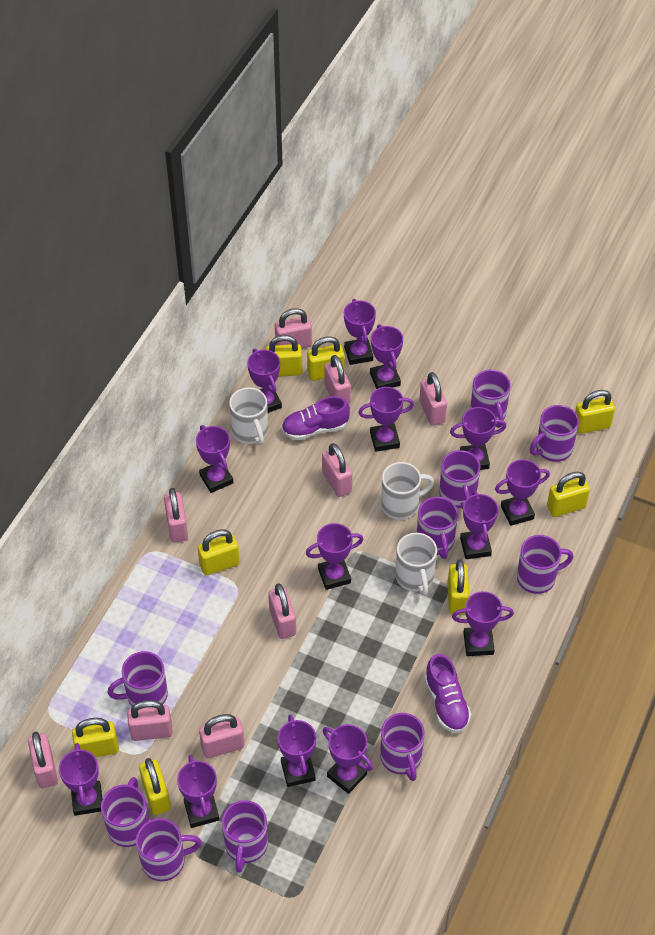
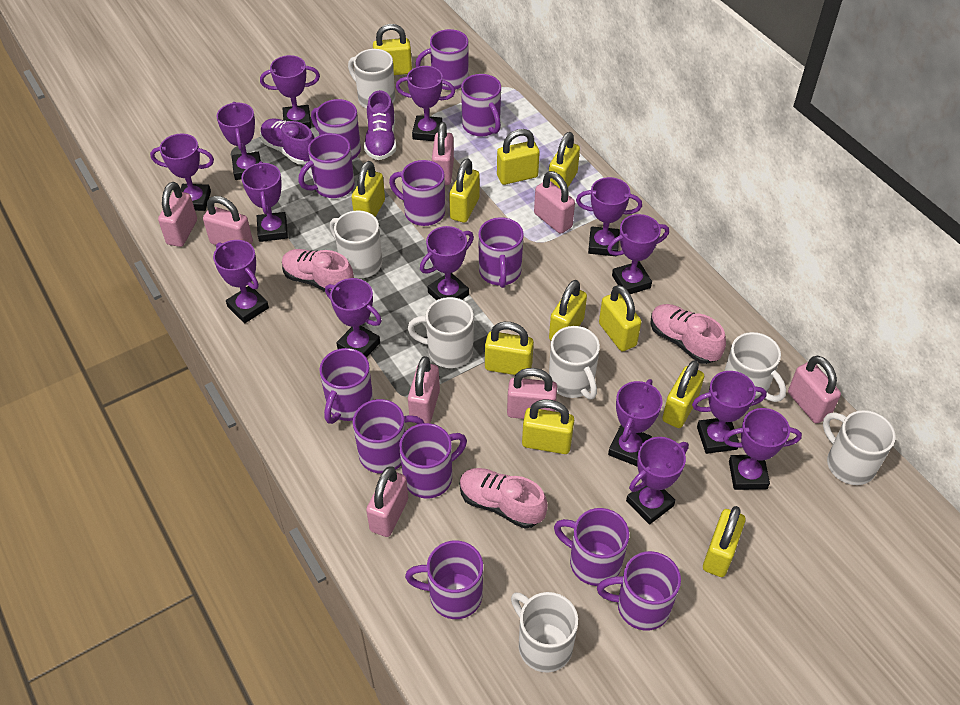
pink padlock: [28,732,58,788] [127,700,173,741] [164,488,188,543] [199,714,244,758] [268,584,296,639] [275,308,312,348] [322,443,352,497] [324,355,351,405] [419,372,447,426] = 9 -> [158,182,197,247] [203,196,253,245] [366,466,408,537] [408,356,440,424] [432,122,454,185] [507,368,557,419] [534,171,575,234] [788,356,841,424] = 8
pink shoe: none = 0 -> [282,249,354,292] [460,468,548,529] [650,304,726,364] = 3
purple mug: [101,777,149,847] [107,651,168,706] [136,818,202,881] [222,800,268,873] [380,713,425,781] [417,497,458,559] [439,450,481,508] [470,370,511,428] [517,535,574,594] [530,405,579,462] = 10 -> [298,133,354,198] [311,99,361,160] [319,348,373,424] [353,399,424,474] [389,160,445,226] [399,423,467,498] [405,540,483,619] [415,29,468,90] [461,74,501,137] [478,217,524,288] [554,508,629,586] [597,551,681,631] = 12
white mug: [229,387,268,445] [381,462,434,520] [396,533,437,596] = 3 -> [330,210,382,278] [348,49,395,108] [408,297,474,368] [511,592,578,673] [549,326,600,400] [724,332,786,402] [823,410,896,485] = 7
yellow padlock: [72,718,119,757] [139,758,171,815] [198,529,240,576] [265,335,302,377] [307,336,345,381] [448,560,469,614] [547,472,590,517] [575,390,615,434] = 8 -> [351,161,385,217] [373,24,412,75] [449,158,479,223] [485,322,534,375] [497,129,540,185] [522,399,574,454] [549,132,580,188] [549,280,587,340] [599,285,641,351] [662,360,704,428] [703,506,745,577] = 11

